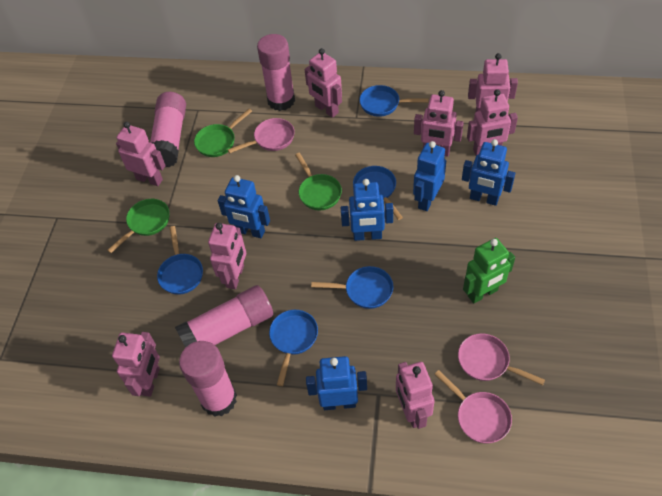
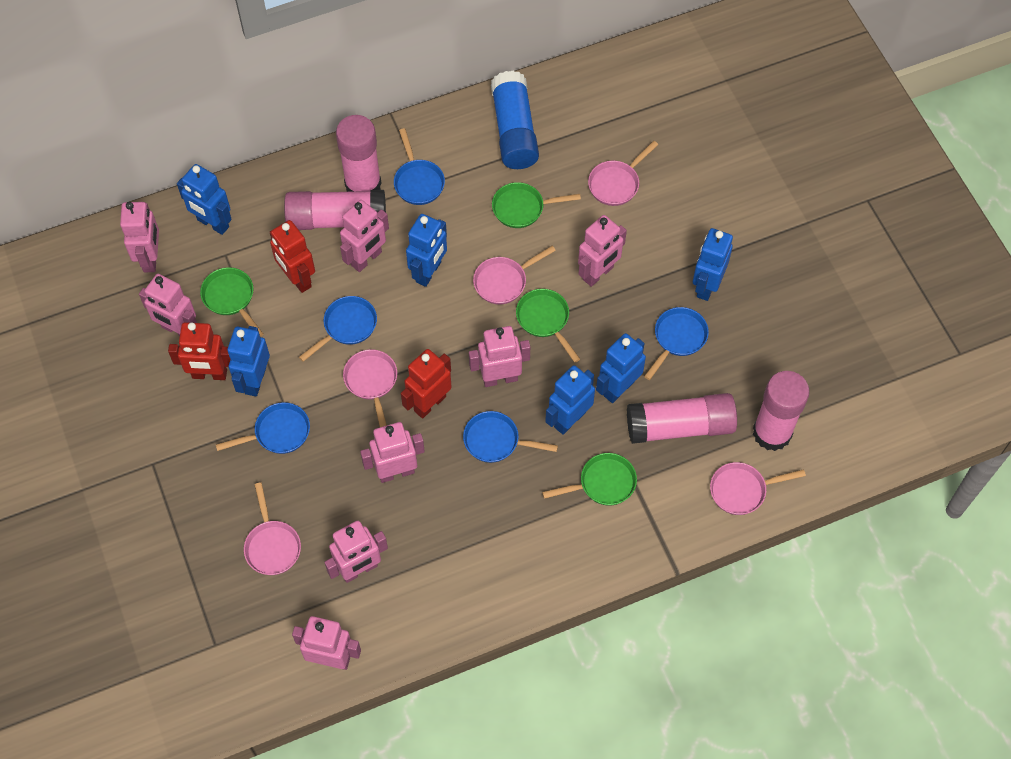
blue glue stick: none = 0 -> [491,71,539,169] = 1
blue robot: [218,175,270,238] [306,356,367,410] [341,179,393,241] [413,141,446,211] [462,139,515,206] = 5 -> [177,164,232,235] [227,326,270,397] [406,214,447,287] [545,365,595,435] [596,333,646,403] [693,228,733,301] = 6
green pan: [107,199,170,253] [194,109,252,157] [295,153,342,210] = 3 -> [200,267,264,337] [492,182,581,228] [516,289,580,362] [542,453,637,505] = 4
green robot: [463,238,515,303] = 1 -> none = 0
pink pan: [228,118,295,153] [434,370,512,444] [458,333,545,385] = 3 -> [244,482,301,575] [343,349,397,427] [473,246,556,305] [588,141,658,206] [710,462,806,515] = 5
red robot: none = 0 -> [168,322,231,380] [270,220,315,293] [401,349,452,418] = 3

